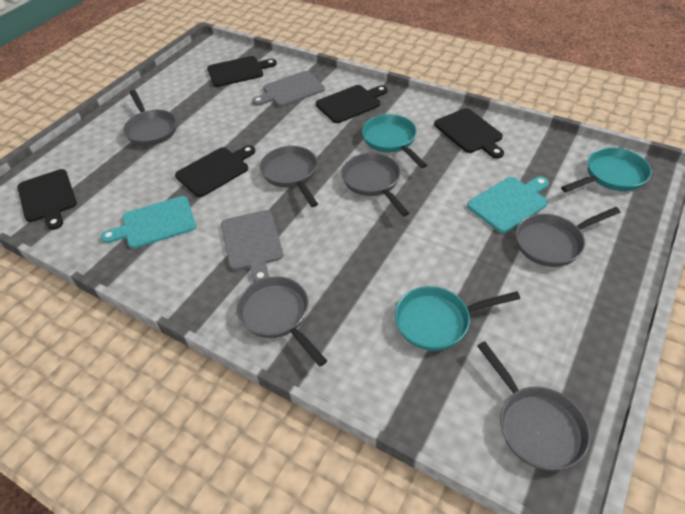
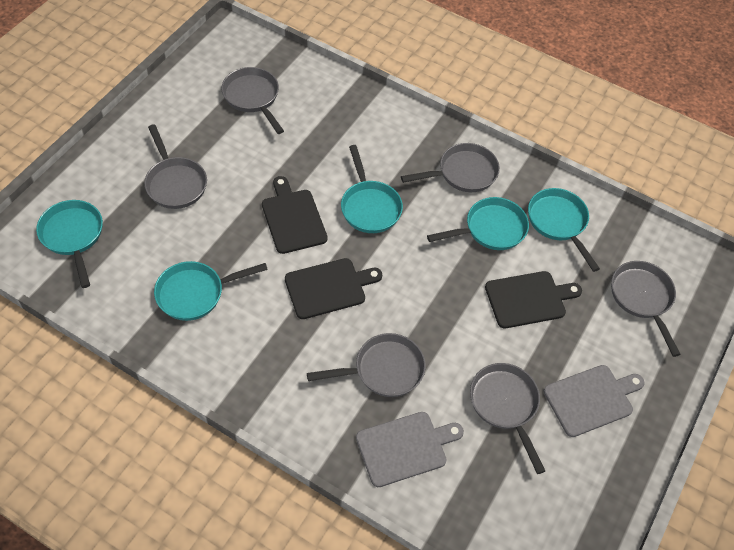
black cutting board: [18,169,77,230] [175,145,255,197] [207,56,277,87] [316,85,388,123] [434,108,504,159] = 5 -> [262,176,328,254] [285,258,382,319] [485,271,582,328] = 3
turquoise cutting board: [101,196,196,249] [467,177,549,233] = 2 -> none = 0
turquoise pan: [362,114,427,168] [395,286,520,351] [561,147,652,192] = 3 -> [36,200,103,288] [154,261,268,321] [341,145,403,233] [427,197,529,250] [528,188,600,272] = 5

